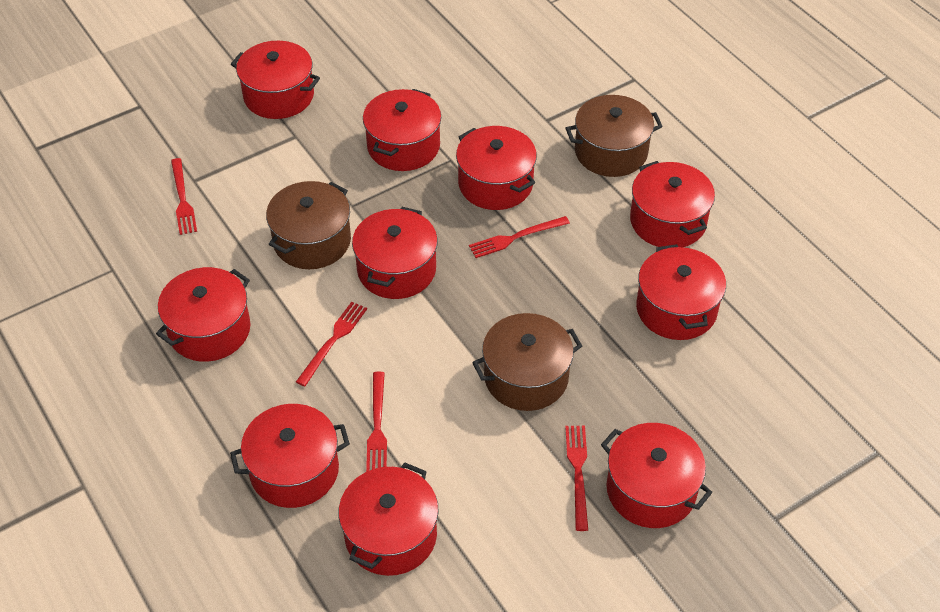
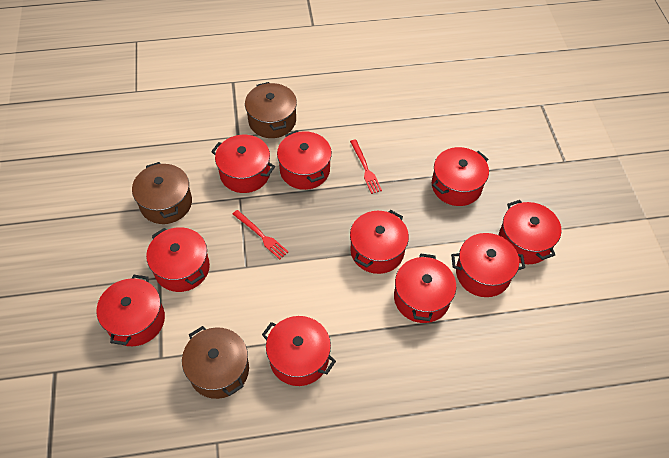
red fork: [171,158,197,235] [296,302,367,387] [366,372,387,472] [469,216,570,258] [565,426,588,531] = 5 -> [233,210,289,259] [350,139,382,194] = 2

